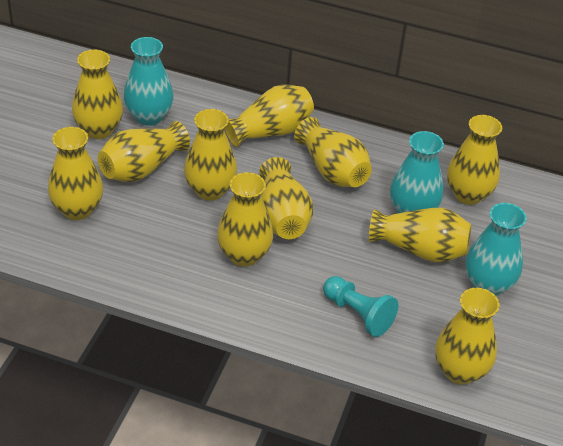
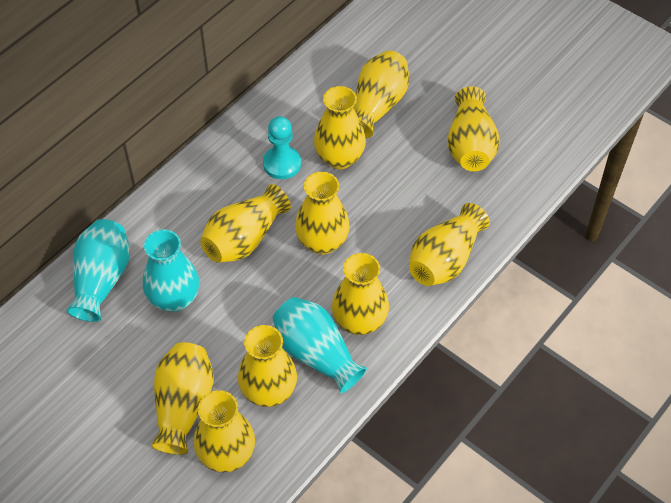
yellow vase: [48,127,103,220] [72,50,123,139] [98,121,190,182] [184,109,237,201] [217,172,273,267] [225,84,314,148] [259,157,313,239] [294,117,372,187] [369,208,471,263] [435,288,500,385] [447,115,502,205] = 11 -> [151,342,214,455] [194,390,255,473] [200,184,291,263] [238,325,297,407] [295,172,350,255] [314,86,366,169] [332,253,389,335] [354,50,409,138] [409,203,490,286] [447,86,500,171] = 10

